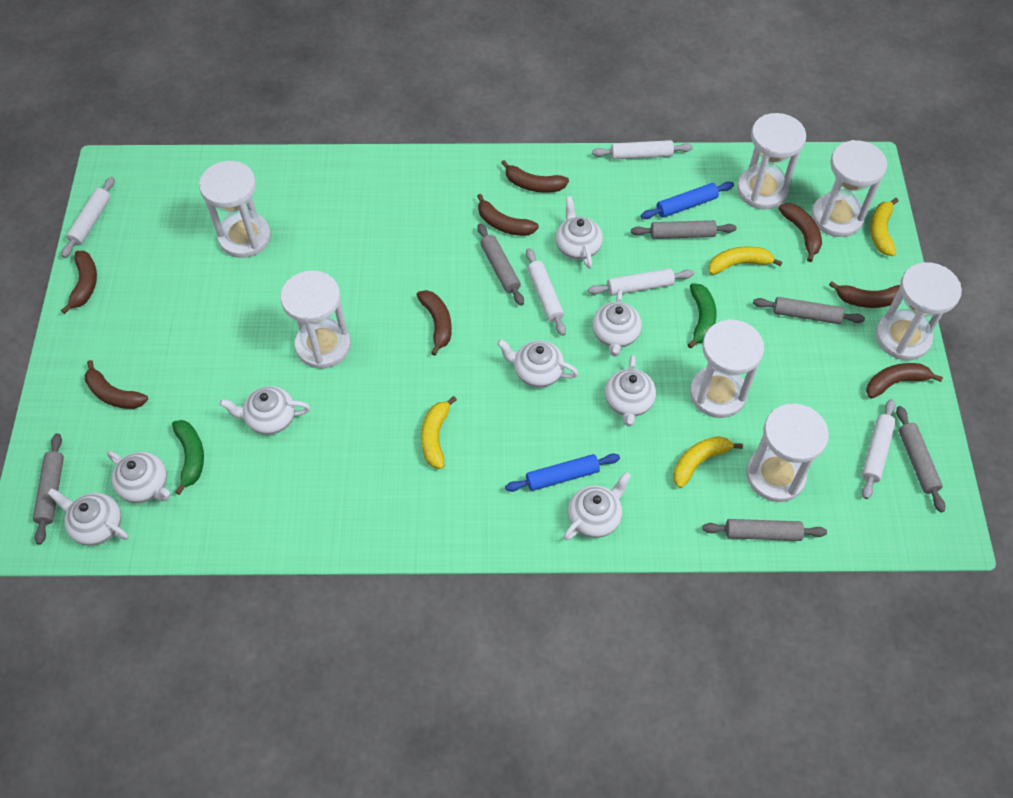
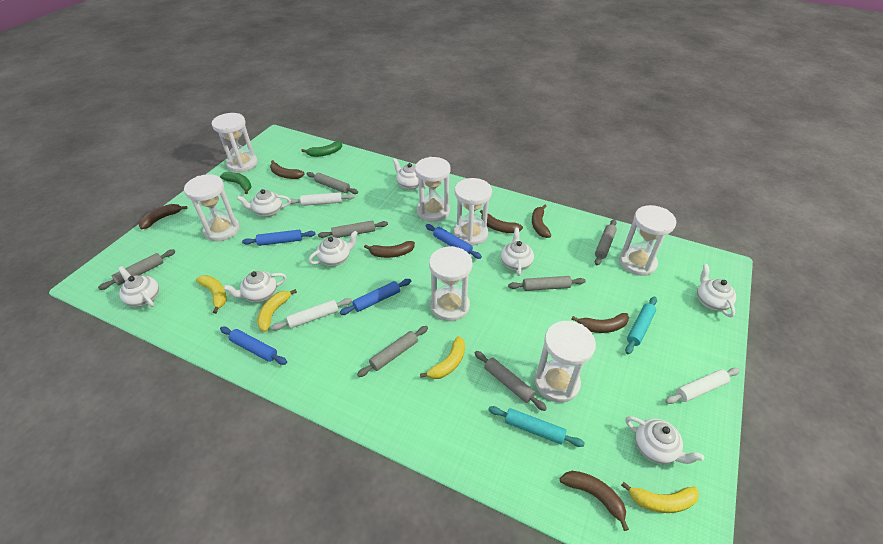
blue rolling pin: [505,453,620,492] [641,181,734,219] = 2 -> [220,326,287,365] [242,230,316,246] [340,279,411,315] [425,224,482,259] = 4
brown banana: [61,251,97,314] [85,360,148,409] [417,290,452,356] [477,194,539,236] [501,160,569,193] [778,203,822,262] [829,281,900,308] [866,363,943,399] = 8 -> [139,204,188,229] [270,160,305,179] [364,241,415,258] [480,210,523,233] [532,205,551,238] [560,471,629,531] [571,313,629,333] = 7
grey rolling pin: [33,433,64,545] [477,223,524,306] [631,220,736,239] [702,519,827,541] [753,297,865,324] [896,406,945,512] = 6 -> [98,249,176,290] [307,172,358,194] [318,220,388,238] [357,326,428,377] [475,351,547,411] [508,276,586,291] [595,219,617,265] = 7
turquoise rolling pin: none = 0 -> [488,406,585,447] [625,297,657,354] = 2
white rolling pin: [62,177,115,258] [526,248,566,336] [588,268,694,296] [592,140,693,160] [862,399,896,499] = 5 -> [271,298,352,330] [290,192,354,206] [665,368,740,404] = 3

